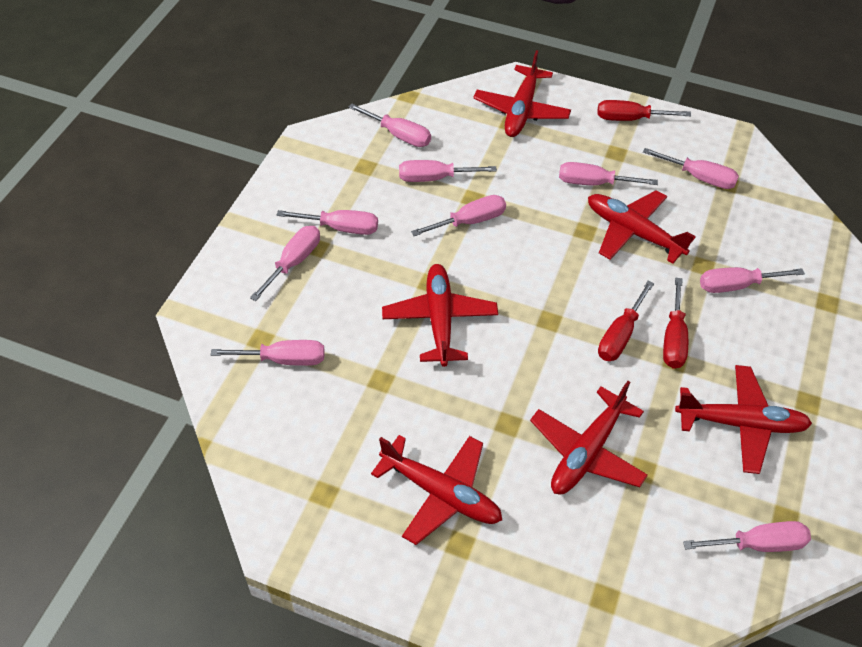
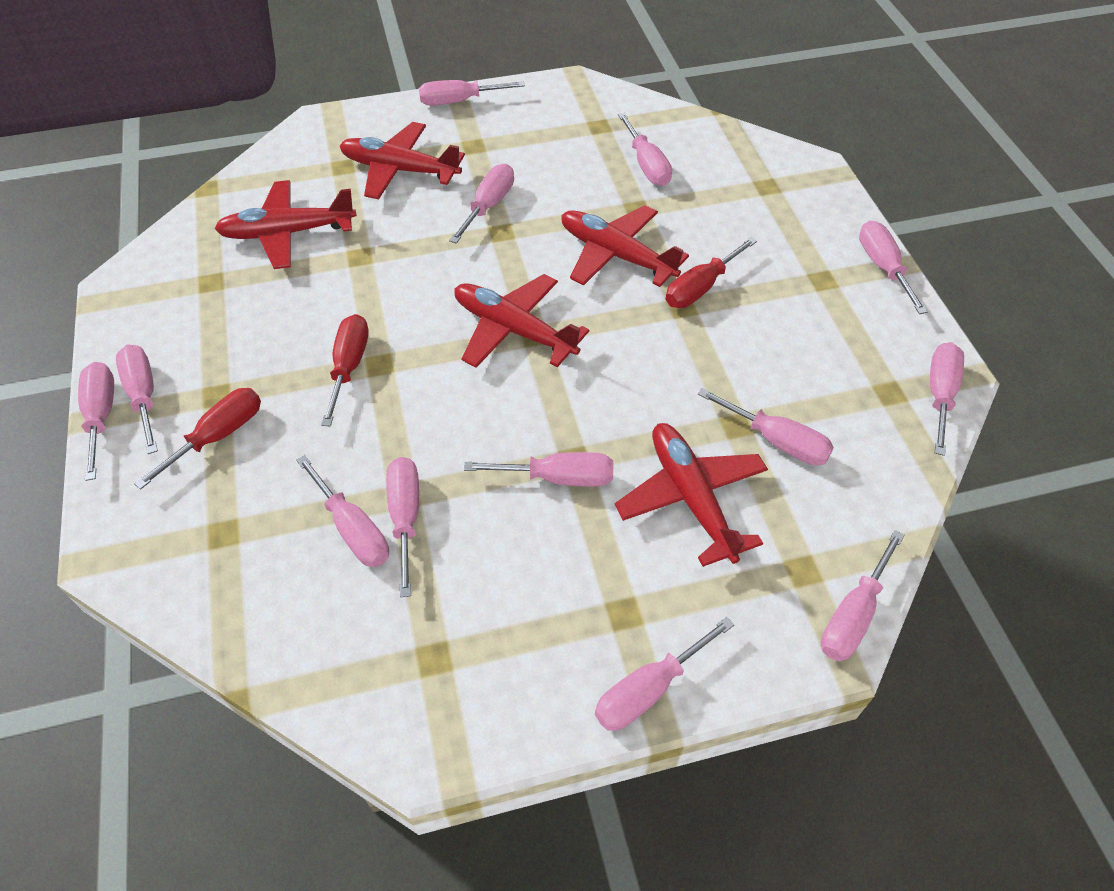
pink screwdriver: [211,340,324,366] [250,226,320,301] [277,210,378,235] [348,104,431,147] [399,160,497,182] [411,195,506,236] [559,162,658,186] [643,148,739,189] [683,521,811,552] [700,267,805,293] = 10 -> [78,362,114,481] [116,345,158,454] [296,455,389,567] [386,457,419,597] [419,80,525,105] [449,164,514,244] [464,452,613,487] [595,617,734,731] [618,113,672,186] [698,388,834,466] [821,530,905,661] [859,221,928,314] [930,342,964,456] = 13
red plane: [371,435,502,545] [382,264,498,367] [473,50,571,137] [530,381,648,494] [588,190,696,264] [675,365,812,474] = 6 -> [215,180,357,269] [340,122,465,199] [454,274,589,368] [561,205,689,287] [615,423,768,567] = 5

